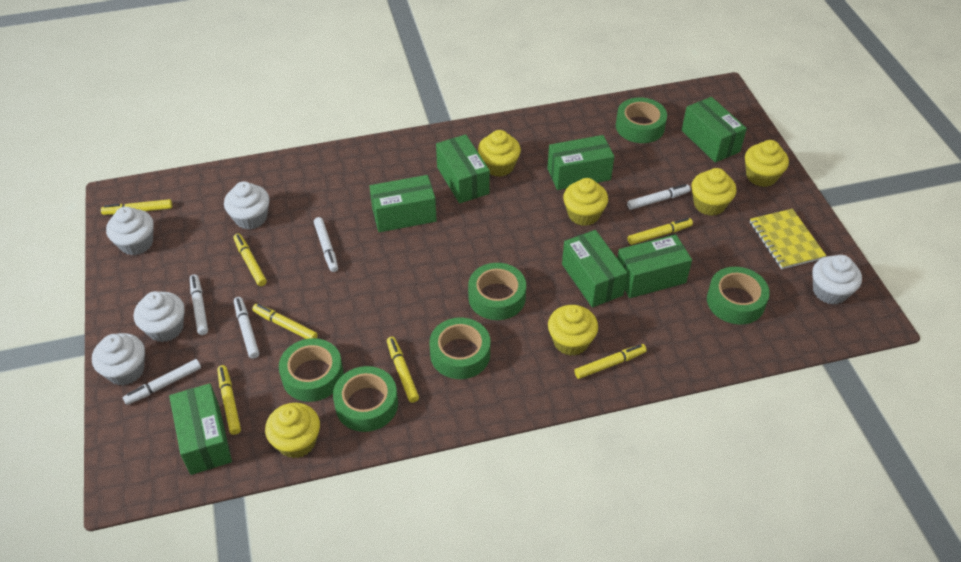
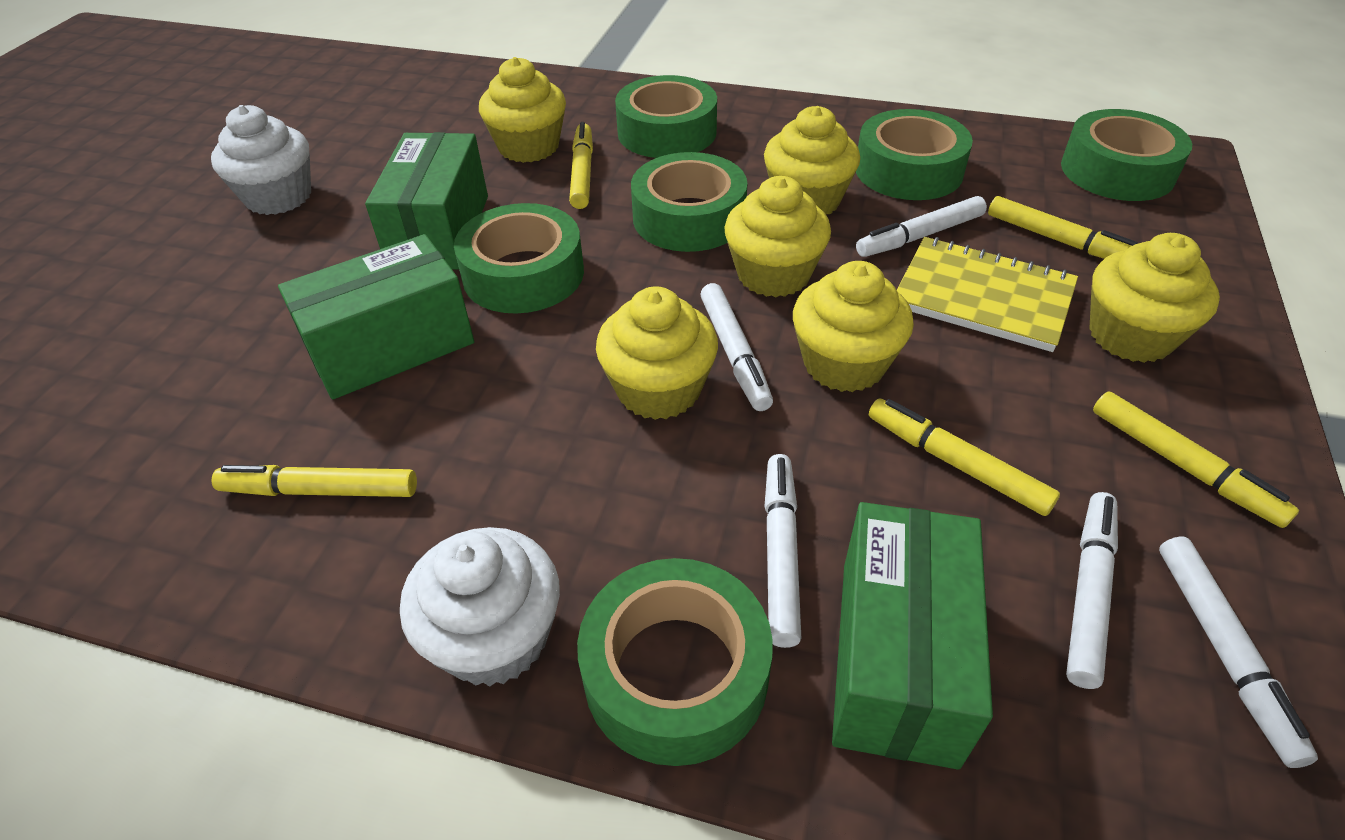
green box: [169,383,232,475] [370,175,437,232] [436,134,490,203] [547,135,614,190] [562,230,628,307] [617,234,692,298] [682,97,747,163] = 7 -> [278,234,474,399] [365,132,488,269] [832,502,993,770] = 3
white cupcake: [92,333,145,386] [106,207,154,255] [134,291,185,342] [224,181,270,230] [812,255,862,304] = 5 -> [211,105,311,215] [400,527,560,687] = 2
yellow marker: [101,199,172,215] [217,365,241,435] [233,233,267,286] [252,304,318,339] [387,337,419,403] [574,344,647,379] [628,218,693,245] = 7 -> [211,465,417,497] [569,122,593,209] [869,399,1060,516] [988,196,1138,259] [1093,391,1299,528] = 5

